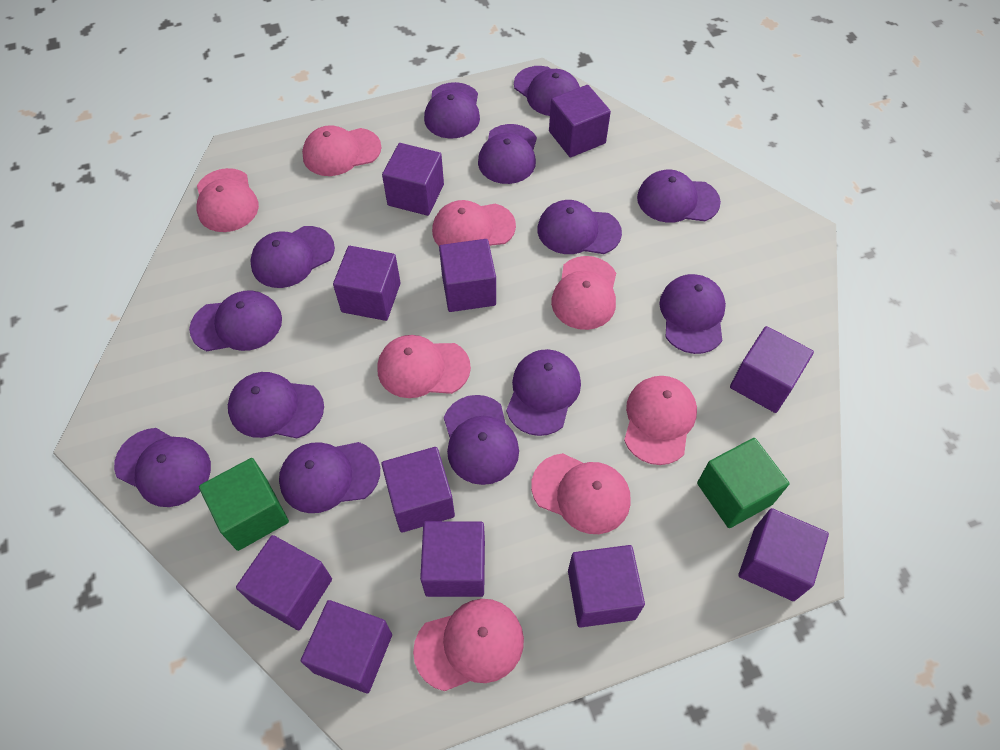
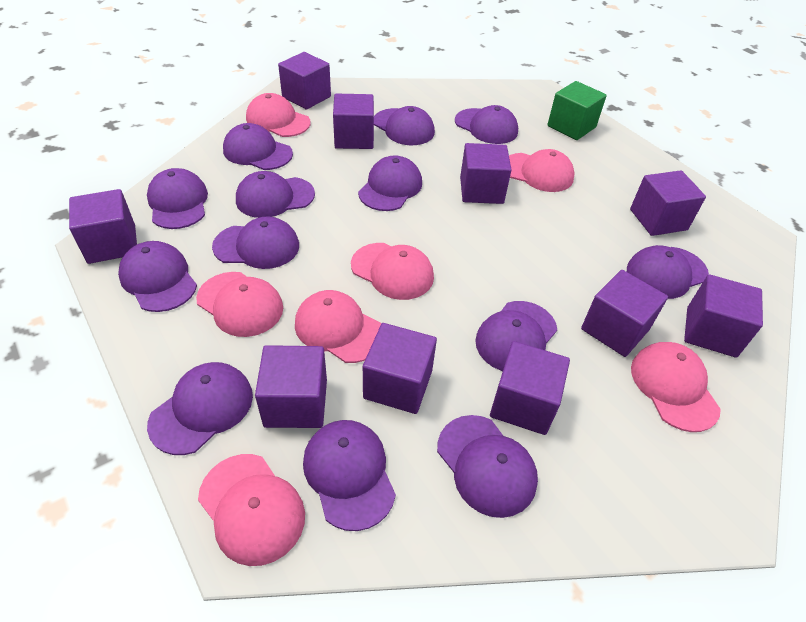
green cube: [199,458,289,551] [697,438,789,528] = 2 -> [547,81,607,140] = 1
pink cap: [197,168,259,232] [302,125,381,176] [377,335,471,398] [413,599,524,691] [432,200,516,246] [531,453,631,534] [551,256,616,330] [624,376,697,465] = 8 -> [196,272,283,337] [198,454,305,566] [246,93,311,137] [295,290,382,363] [351,243,434,300] [509,149,575,192] [631,342,721,432] = 7
purple cube: [236,535,332,630] [301,600,392,693] [333,246,401,321] [381,447,455,533] [382,143,444,216] [420,521,485,597] [439,239,496,312] [549,85,611,158] [568,545,645,628] [730,326,814,413] [739,508,829,601] = 11 -> [69,189,137,264] [255,345,327,428] [278,52,331,110] [333,94,374,149] [363,323,437,414] [460,143,511,204] [490,341,570,435] [581,270,668,357] [630,170,706,236] [684,274,763,358] = 10

